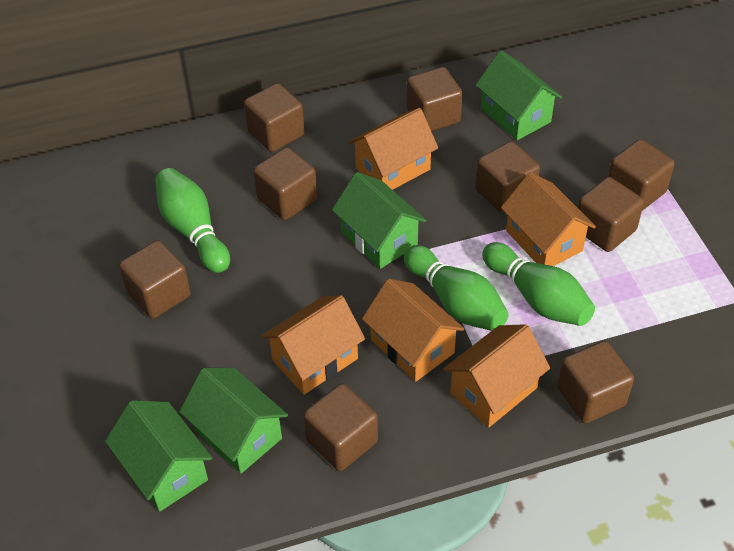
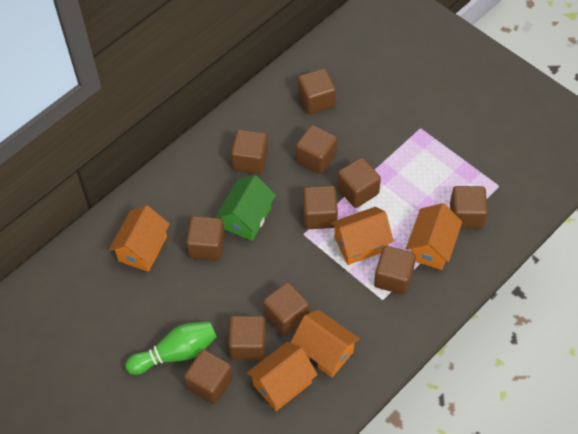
brown cube: [119,240,191,319] [244,83,305,152] [253,147,318,220] [303,384,378,471] [406,67,463,131] [475,141,540,214] [557,341,634,423] [578,177,644,252] [608,139,675,211] = 9 -> [184,350,233,404] [186,216,225,261] [228,316,266,360] [231,130,268,174] [263,282,309,336] [296,125,337,174] [298,69,336,115] [303,186,338,229] [337,158,381,208] [374,246,416,295] [450,186,488,229] = 11
green bowling pin: [155,168,230,273] [404,245,509,331] [482,242,595,326] = 3 -> [125,322,217,375] = 1
green house: [105,400,212,512] [179,368,288,474] [332,172,426,269] [476,51,562,140] = 4 -> [216,175,276,241] = 1

